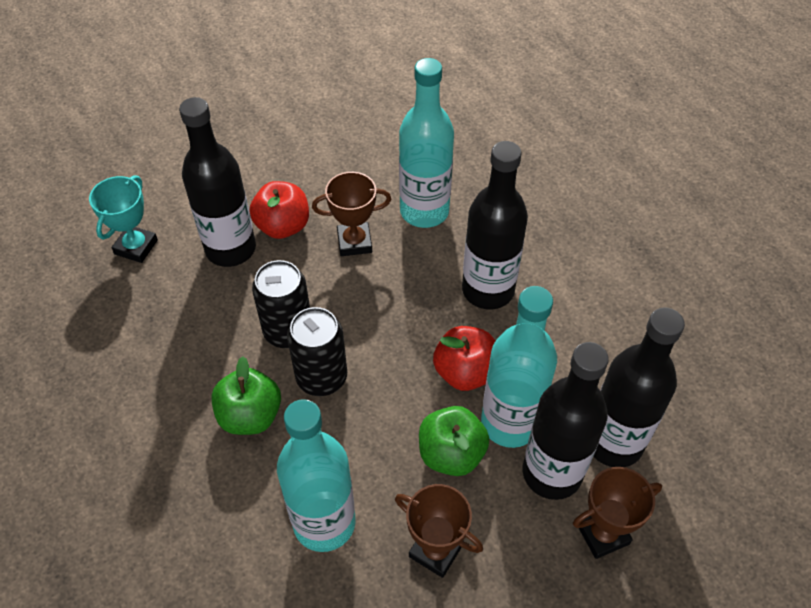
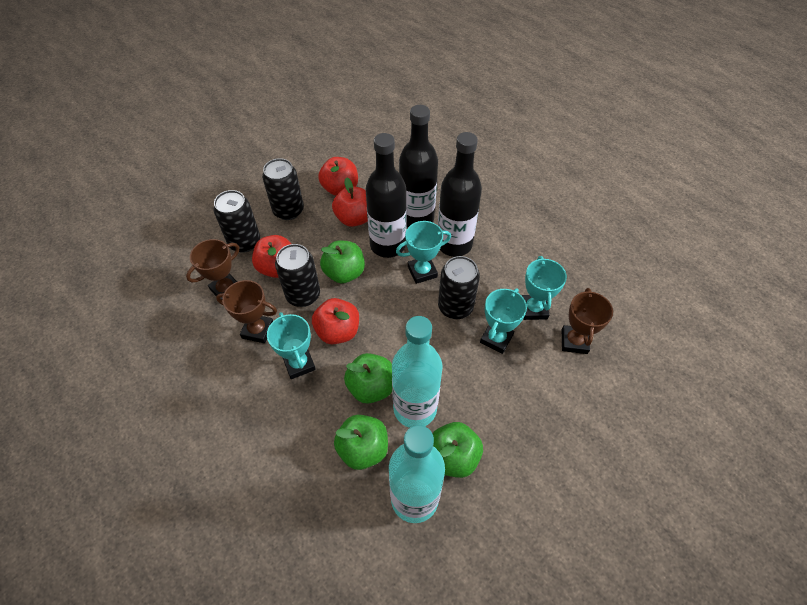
black bottle: [179,97,256,267] [462,141,528,309] [523,342,609,500] [593,307,685,467] = 4 -> [366,133,407,258] [399,105,438,228] [438,132,482,257] = 3
black can: [252,260,310,348] [287,307,347,396] = 2 -> [213,190,260,253] [262,158,304,220] [275,244,320,307] [438,256,480,319] = 4
green apple: [211,356,281,435] [419,406,489,476] = 2 -> [320,240,365,284] [334,415,388,470] [344,353,392,404] [432,422,483,478] = 4
red apple: [249,181,309,239] [433,326,495,391] = 2 -> [252,235,291,278] [312,298,359,344] [318,157,358,196] [332,177,368,227] = 4
turquoise bottle: [277,399,356,552] [399,58,454,228] [481,286,557,448] = 3 -> [389,425,445,523] [392,316,443,428] = 2
turquoise trophy: [89,175,158,263] = 1 -> [267,312,316,379] [396,221,451,284] [480,288,527,354] [521,256,567,320] = 4

